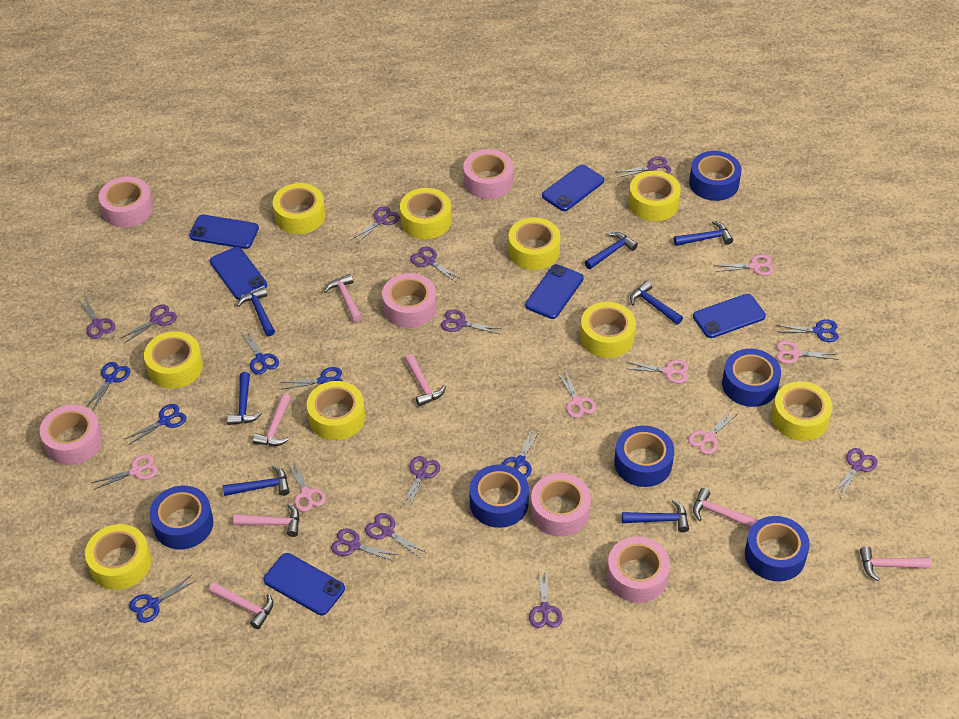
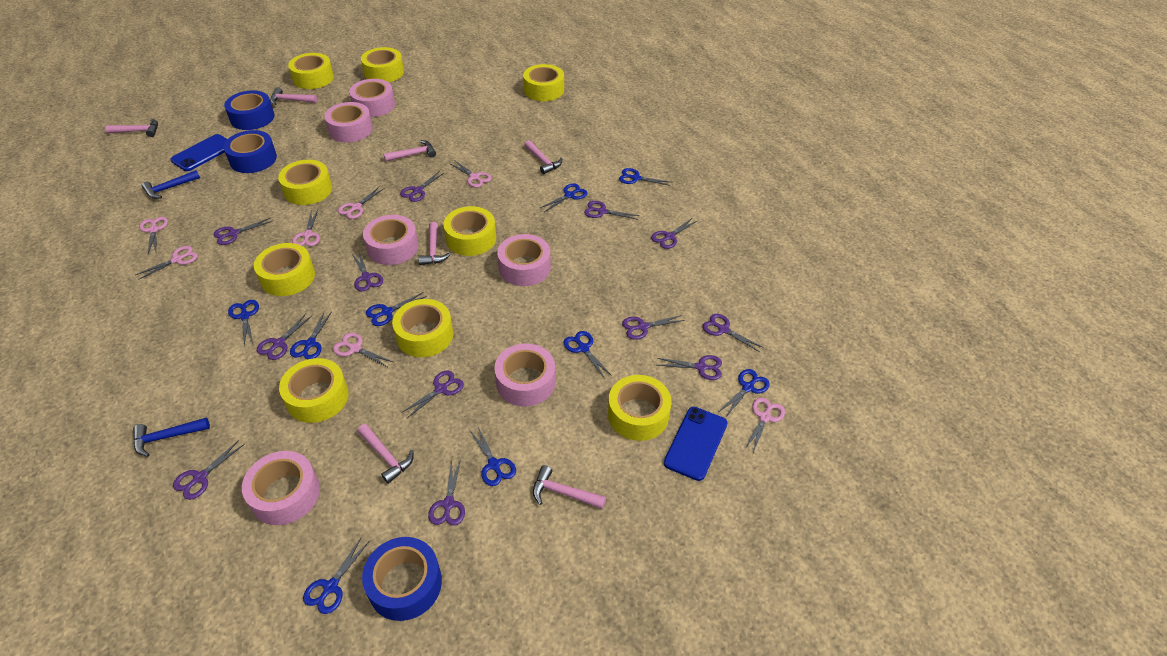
blue hammer: [223,465,290,496] [227,372,262,425] [237,287,275,336] [584,232,638,269] [622,500,689,532] [630,281,683,325] [674,221,733,246] = 7 -> [133,418,210,457] [142,170,200,199] = 2
blue phone: [189,215,259,249] [210,247,267,300] [263,553,345,615] [525,264,584,319] [542,165,604,211] [693,294,766,338] = 6 -> [170,134,227,171] [664,407,728,481] = 2
blue scissors: [86,362,130,411] [125,404,186,445] [129,575,195,623] [241,329,279,375] [280,367,343,390] [501,429,540,478] [776,319,839,342] = 7 -> [228,300,259,346] [290,312,331,359] [303,538,369,614] [366,292,427,326] [470,427,516,486] [540,183,587,212] [563,331,612,379] [619,168,670,186] [720,369,770,418] = 9
blue tape: [149,486,213,549] [469,465,529,528] [614,425,674,487] [689,151,742,201] [722,349,781,407] [745,516,810,581] = 6 -> [223,130,277,173] [224,90,275,130] [362,537,442,621] = 3
purple scissors: [77,296,115,339] [119,304,177,343] [331,528,398,562] [351,206,400,244] [365,513,426,557] [401,456,440,509] [410,247,461,282] [441,310,501,334] [529,568,562,628] [617,156,671,178] [834,448,877,498] = 11 -> [173,440,245,500] [214,217,272,245] [257,314,312,360] [352,252,383,291] [400,171,444,202] [401,371,464,419] [428,459,465,526] [584,201,640,220] [622,315,685,340] [651,218,697,249] [657,355,722,380] [702,314,764,352] = 12

